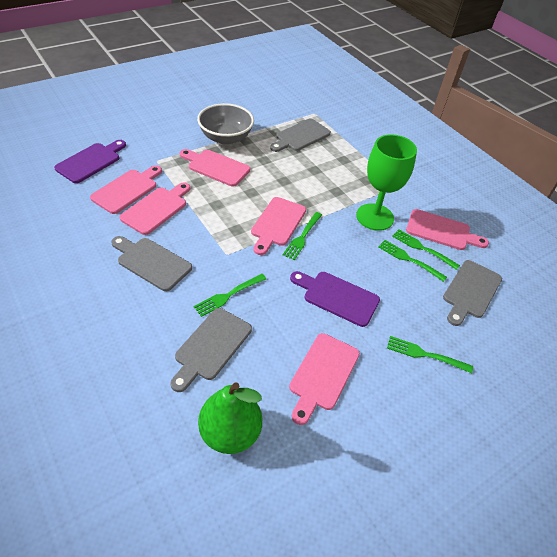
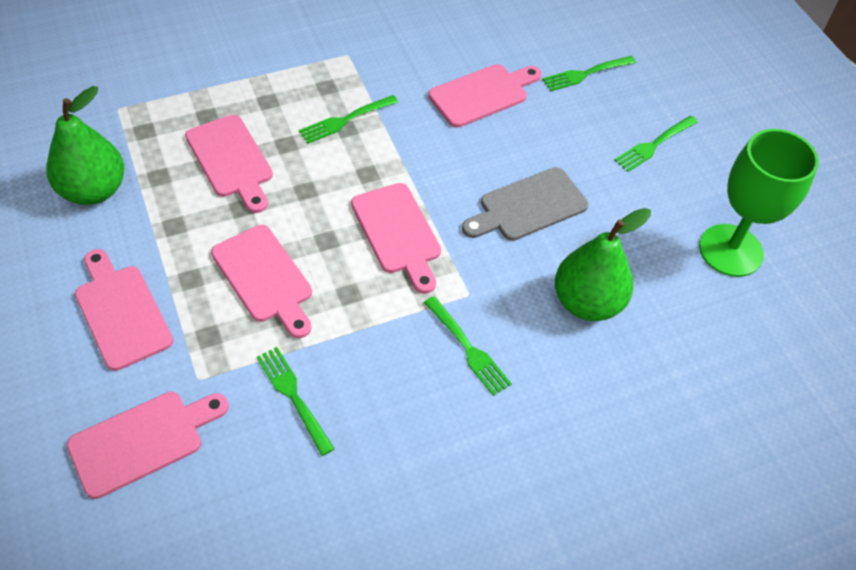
green pear: [198,382,262,454] = 1 -> [46,86,125,205] [555,208,651,321] = 2
grey bowl: [197,103,254,145] = 1 -> none = 0
grey cutting board: [111,236,192,291] [170,308,252,392] [270,119,331,152] [443,260,502,326] = 4 -> [462,167,588,241] = 1
purple cutting board: [54,140,126,183] [290,271,380,327] = 2 -> none = 0

